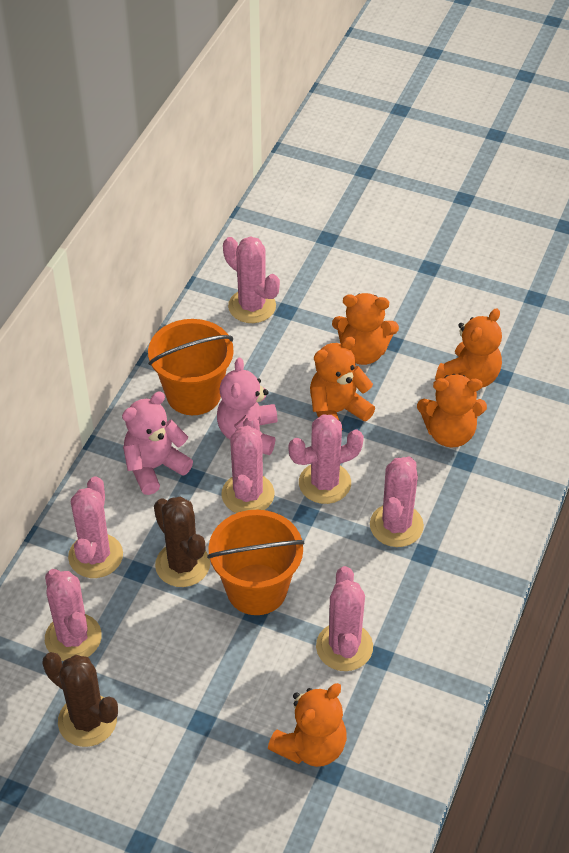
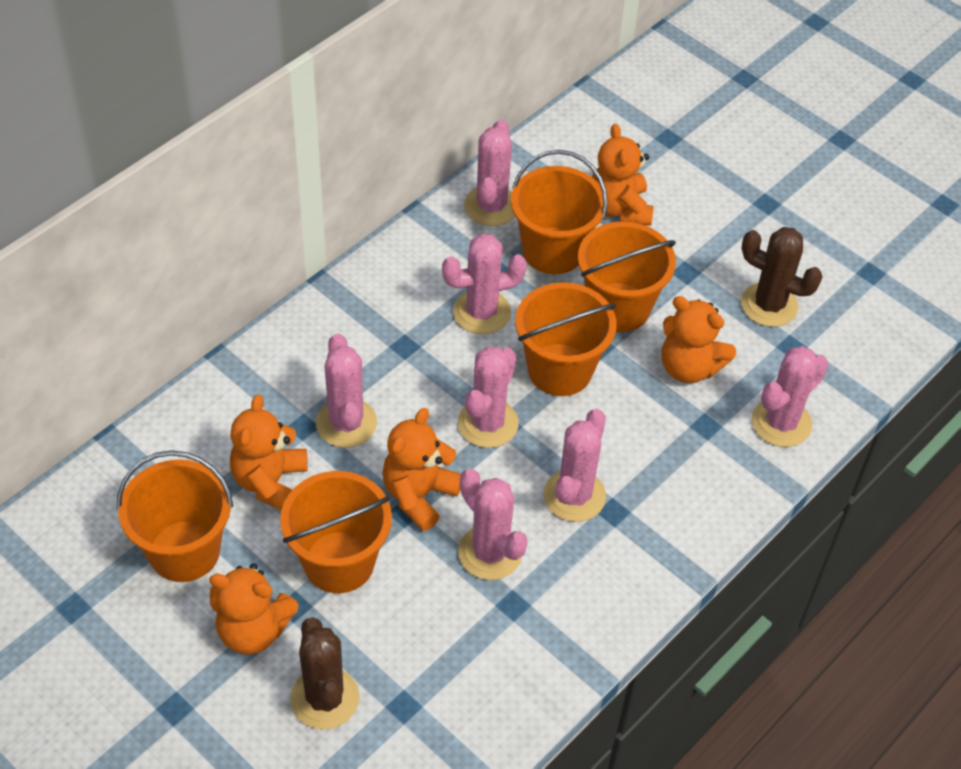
orange bucket: [148,319,234,415] [207,510,304,615] = 2 -> [117,450,233,582] [280,471,392,593] [511,150,608,274] [515,282,617,396] [578,221,676,332] = 5
pink teddy bear: [122,392,193,495] [217,358,278,455] = 2 -> none = 0

